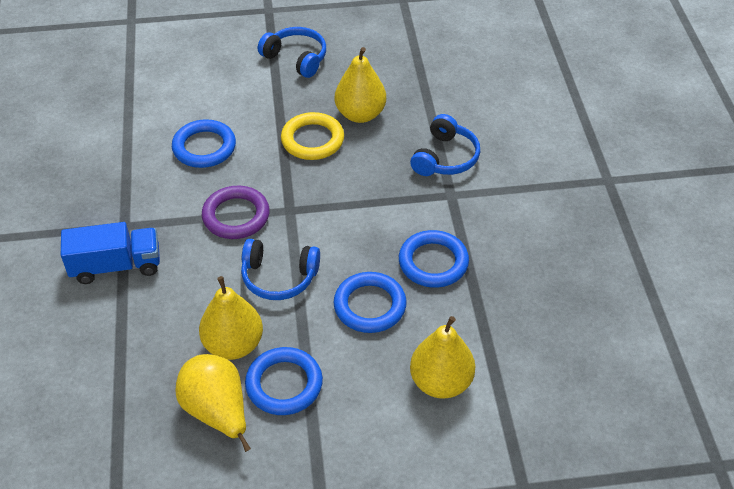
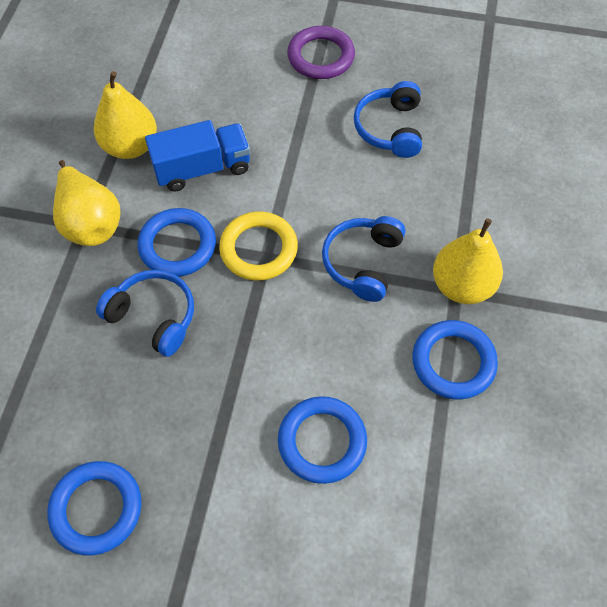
yellow pear: [176,354,251,452] [199,276,263,360] [335,47,386,123] [410,316,475,399] = 4 -> [53,160,121,246] [94,71,157,159] [433,218,503,304] = 3

